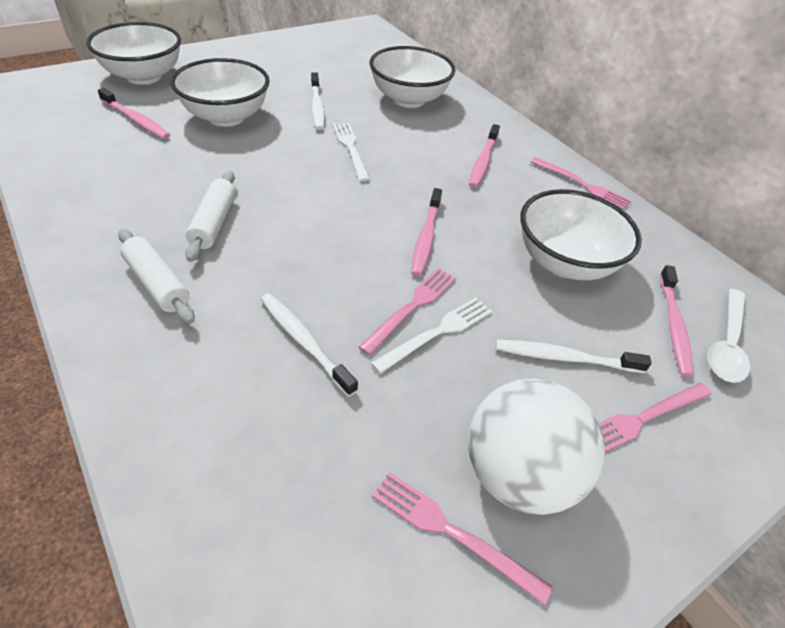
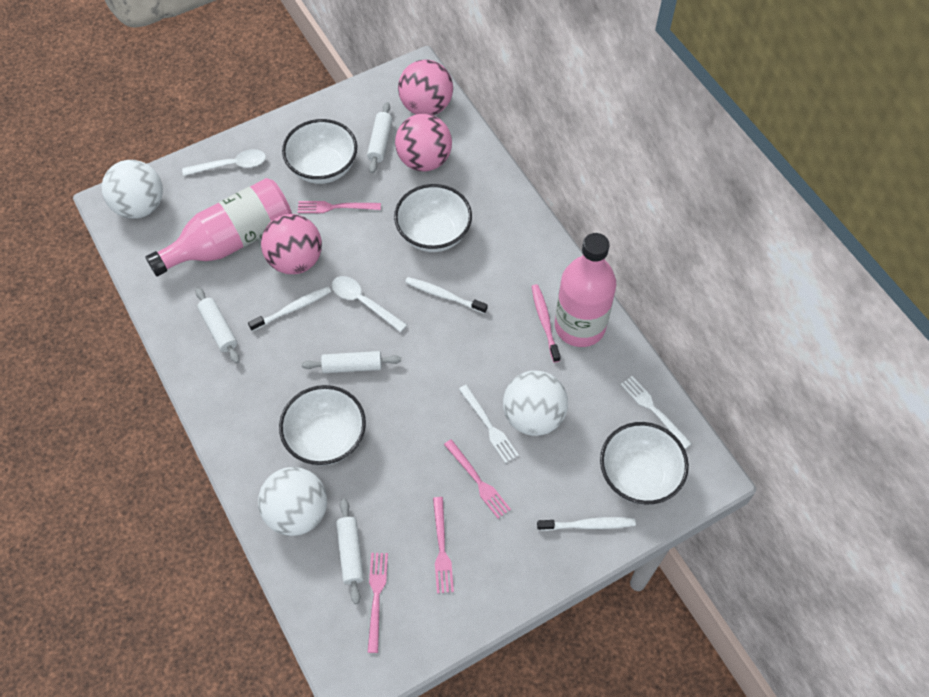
pink ball: none = 0 -> [261,214,322,274] [395,113,452,172] [398,59,453,115] = 3
pink bottle: none = 0 -> [145,178,292,276] [555,233,616,347] = 2
pink toothbrush: [98,88,170,139] [411,188,442,276] [469,124,500,188] [660,265,693,377] = 4 -> [532,284,561,363] = 1
white ball: [468,379,605,515] = 1 -> [102,160,163,219] [258,467,327,536] [503,371,568,436] = 3
white rolling pin: [118,229,195,324] [185,171,236,262] = 2 -> [195,287,240,363] [302,351,401,373] [336,499,364,604] [367,102,392,173] = 4
white spoon: [708,289,750,383] = 1 -> [182,149,266,176] [332,276,407,332] = 2

